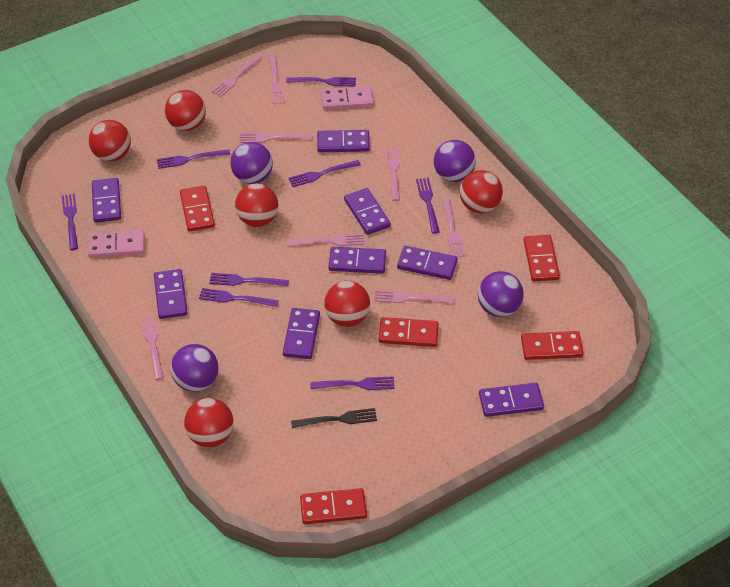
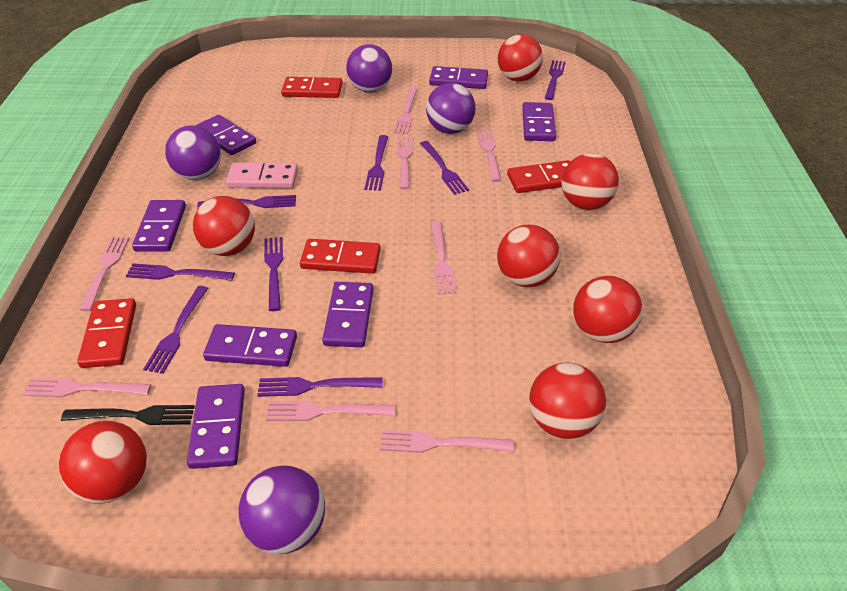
pink domino: [88,230,145,258] [321,86,374,110] = 2 -> [226,162,298,188] = 1
purple domino: [92,178,121,222] [154,269,188,319] [283,308,320,359] [317,130,370,152] [328,247,386,274] [344,188,391,235] [397,246,458,280] [479,383,544,417] = 8 -> [132,200,186,252] [187,384,245,469] [195,115,256,155] [203,324,297,367] [322,282,373,347] [429,66,488,89] [522,102,556,141] = 7
red ball: [89,120,131,162] [165,90,206,131] [184,398,234,447] [235,183,279,227] [324,281,370,327] [460,170,503,213] = 6 -> [59,421,147,504] [193,196,255,256] [497,225,560,287] [498,34,543,82] [529,362,606,439] [562,153,619,210] [573,276,643,343] = 7
red domino: [180,186,215,231] [300,488,367,524] [378,317,439,347] [521,331,583,360] [524,235,560,281] = 5 -> [77,298,136,368] [281,77,343,98] [300,239,381,274] [507,160,570,193] = 4

